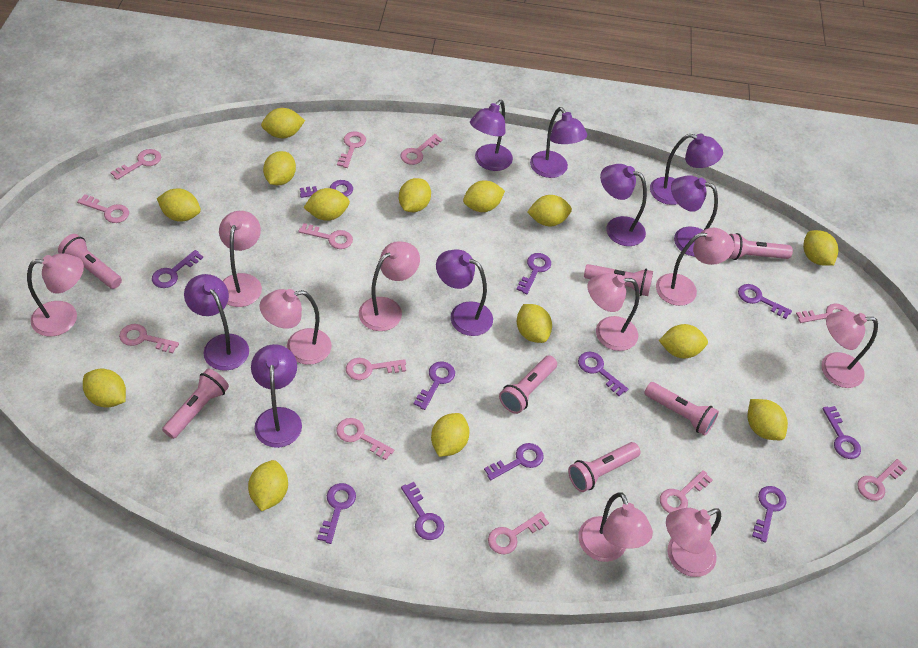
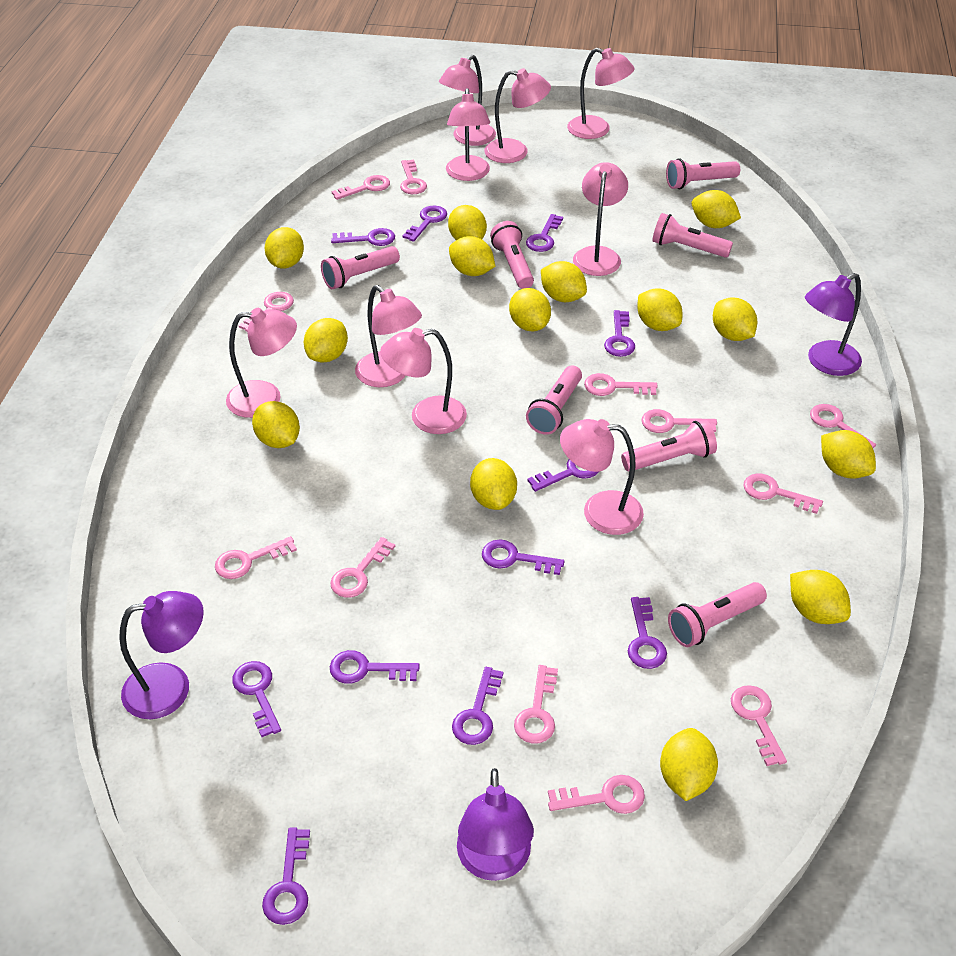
purple lamp: [184,274,249,371] [251,344,302,448] [436,249,493,336] [470,100,513,171] [530,107,587,178] [600,164,647,246] [650,134,723,205] [671,175,718,257] = 8 -> [119,591,204,719] [457,768,534,881] [805,273,862,376] = 3

